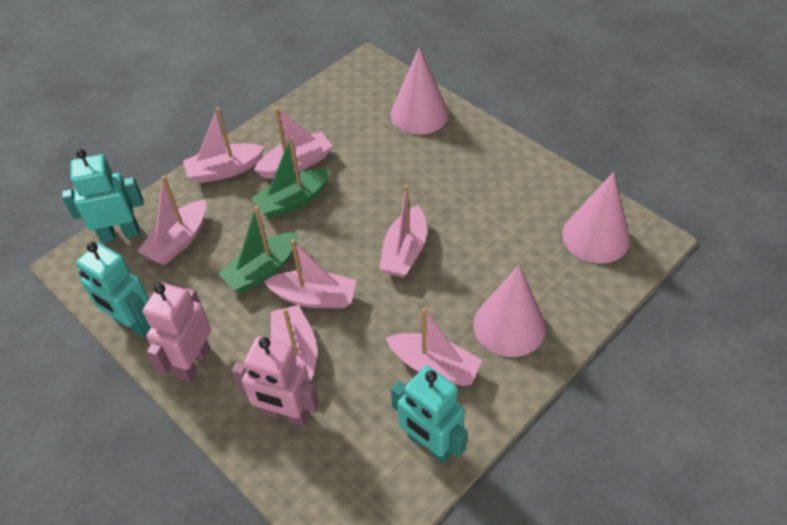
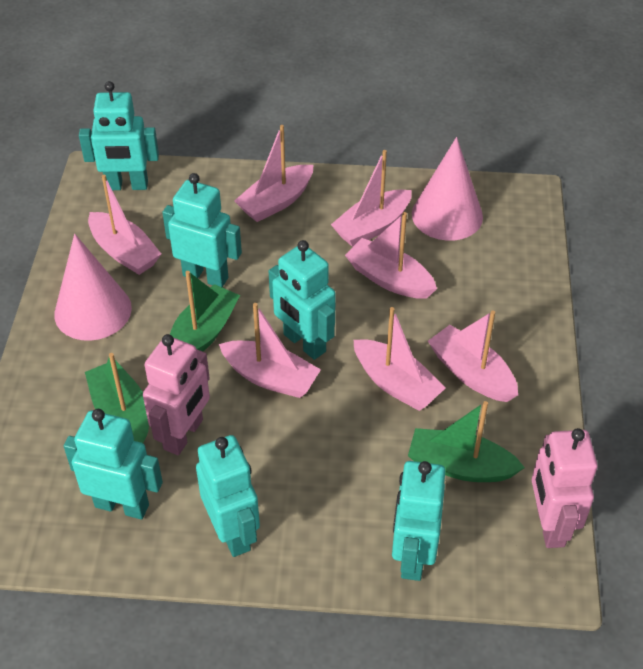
green boat: [218,206,298,293] [251,137,331,218] = 2 -> [85,353,149,443] [170,271,240,352] [408,401,525,482] = 3
pink cone: [391,48,449,135] [473,265,546,357] [562,172,630,264] = 3 -> [54,234,132,341] [412,137,483,241] = 2
turquoise robot: [62,149,144,243] [76,242,151,338] [391,365,467,464] = 3 -> [64,409,163,519] [79,81,159,190] [162,173,242,287] [196,435,260,557] [269,240,336,360] [392,461,445,581] = 6

